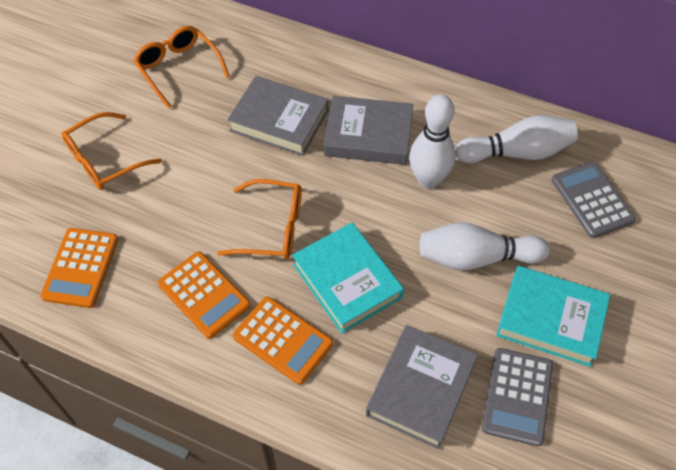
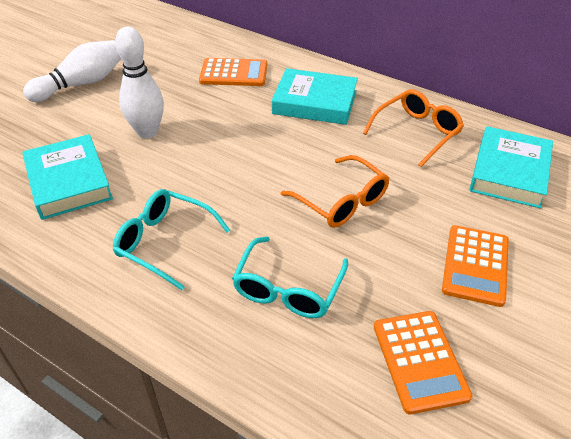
grey book: [227,76,328,156] [324,95,413,165] [366,325,478,449] = 3 -> none = 0
grey calculator: [482,348,553,446] [552,161,636,238] = 2 -> none = 0
orange glasses: [62,112,162,190] [133,26,230,109] [217,179,302,259] = 3 -> [281,155,389,228] [363,89,464,167] = 2
turquoise book: [292,222,404,334] [496,266,610,367] = 2 -> [23,134,113,220] [272,68,358,125] [469,126,553,208] = 3
turquoise glasses: none = 0 -> [113,189,230,290] [232,237,348,318] = 2
white bowling pin: [409,94,456,189] [420,222,550,270] [455,115,578,163] = 3 -> [23,40,121,102] [115,27,164,139] = 2

